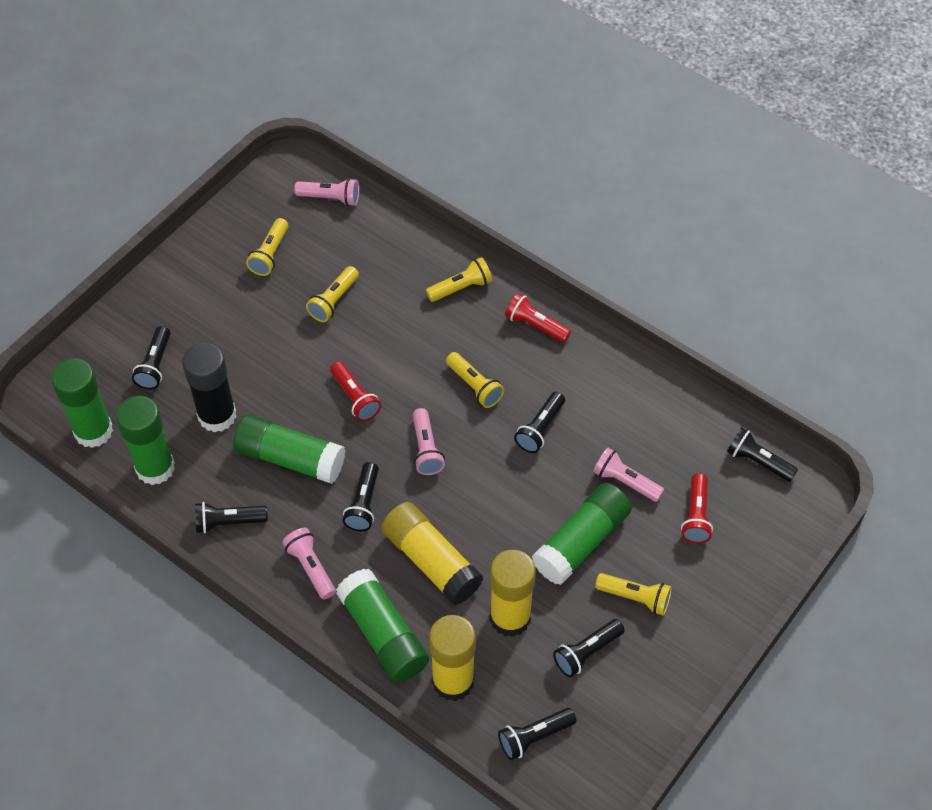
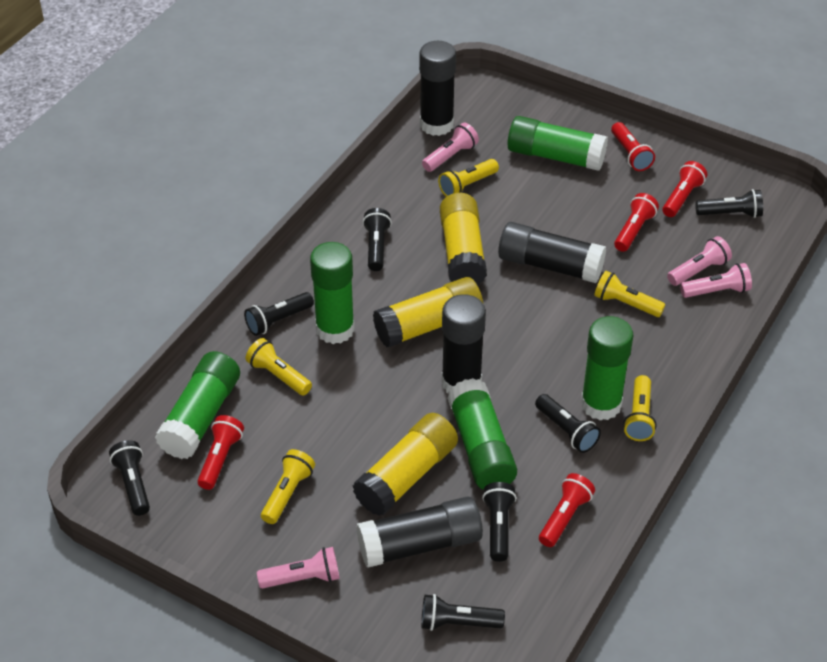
black glue stick: [182,343,236,432] = 1 -> [356,496,483,568] [419,41,456,136] [441,294,486,393] [498,222,606,283] = 4
red flashlight: [330,362,381,421] [505,293,571,343] [681,473,713,544] = 3 -> [198,415,244,490] [539,473,595,547] [611,122,655,171] [614,193,659,252] [662,161,707,217] = 5

